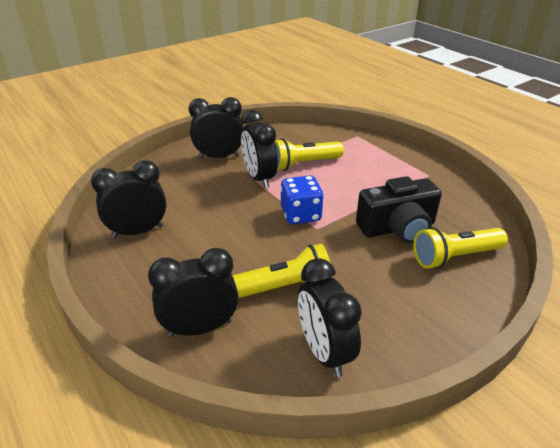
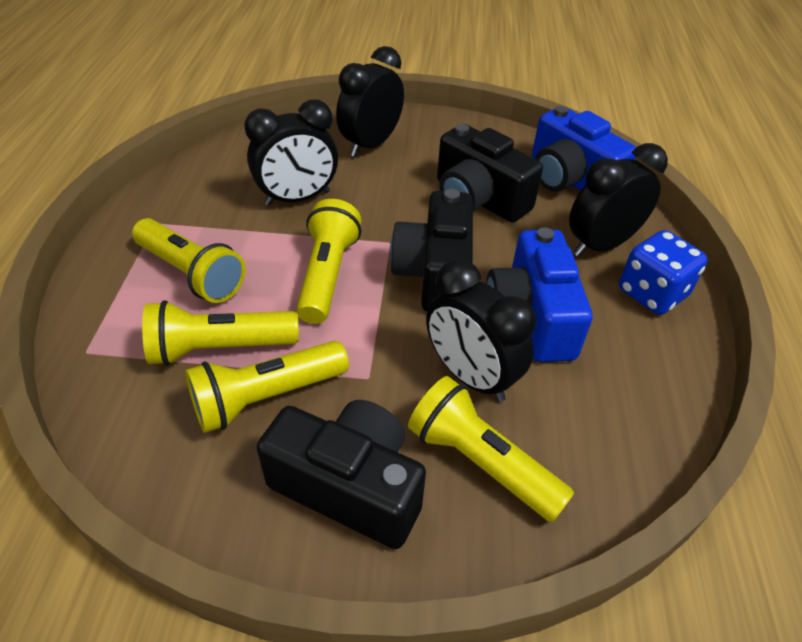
black camera: [356,176,442,244] = 1 -> [257,400,426,549] [390,189,473,312] [437,124,543,223] = 3
black clock: [91,160,167,238] [148,248,239,337] [189,97,244,158] [241,110,278,188] [298,258,362,377] = 5 -> [244,99,338,206] [336,46,404,157] [426,259,536,402] [569,143,668,257] = 4
blue camera: none = 0 -> [486,228,593,362] [532,106,636,192] = 2
yellow flashlight: [232,244,333,298] [275,138,344,171] [413,227,508,269] = 3 -> [132,218,246,303] [142,300,299,366] [185,341,349,433] [296,199,361,324] [408,376,574,522] = 5

